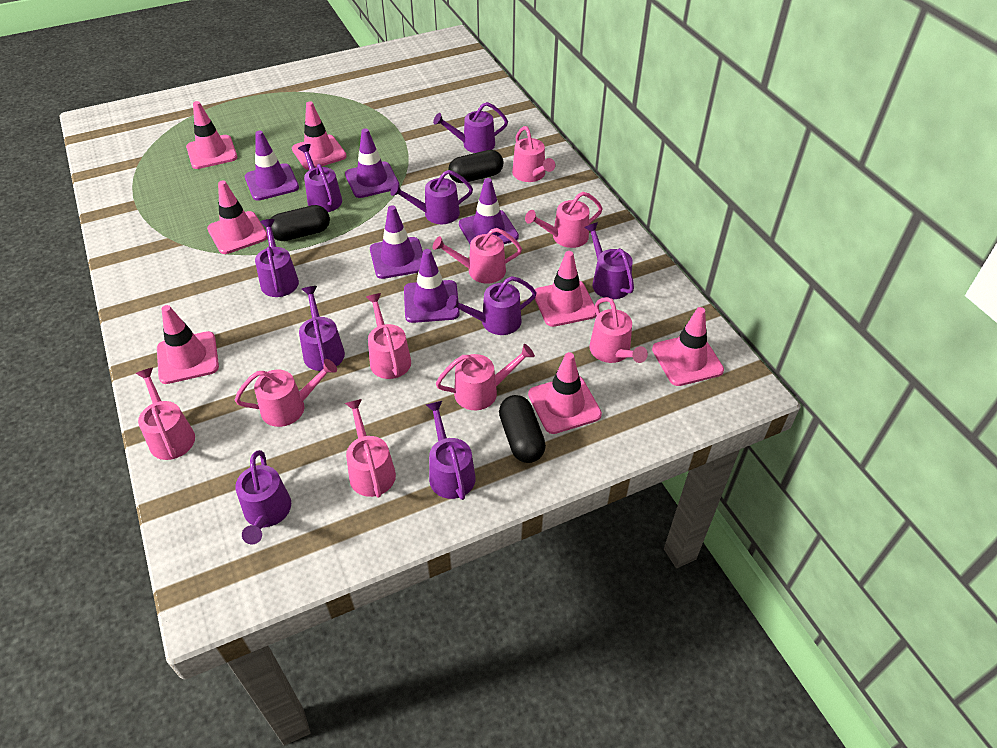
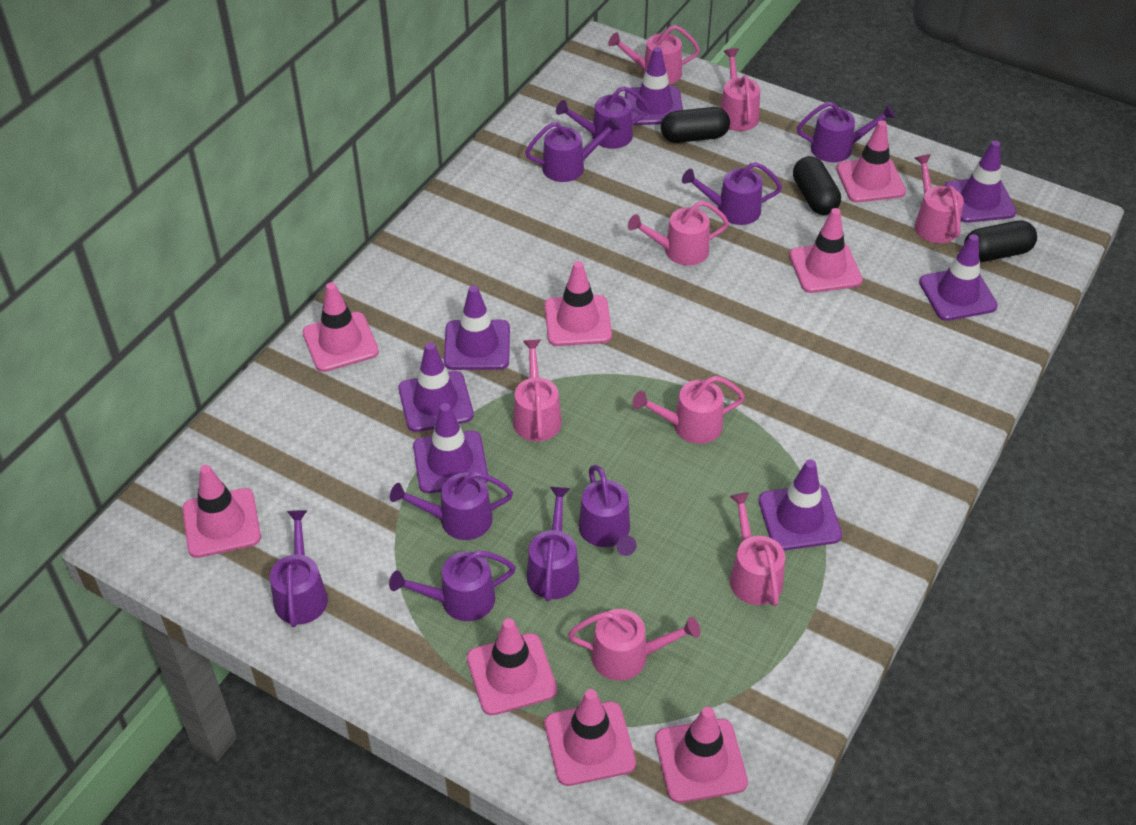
pink traffic cone: [157,305,219,384] [186,101,237,169] [207,180,268,254] [292,101,347,170] [528,352,602,434] [535,251,597,327] [652,307,724,386] = 7 -> [182,465,261,558] [303,282,379,372] [467,618,557,715] [544,261,612,346] [545,689,636,786] [655,707,748,803] [789,208,863,293] [836,121,906,202] = 8
pink watering can: [136,368,195,460] [235,359,337,427] [345,399,396,498] [366,293,411,379] [433,228,522,283] [436,344,535,410] [512,126,555,182] [525,192,603,248] [589,297,648,363] = 9 -> [513,340,562,441] [568,609,700,681] [608,25,700,84] [628,201,729,266] [632,376,745,444] [720,48,760,131] [730,492,785,606] [915,154,964,243] = 8
purple traffic cone: [245,131,299,201] [345,128,400,198] [370,205,423,279] [404,249,460,323] [459,178,519,244] = 5 -> [399,342,474,432] [413,403,488,493] [444,285,510,370] [625,47,683,125] [759,459,842,551] [919,234,998,321] [945,140,1016,223] = 7

